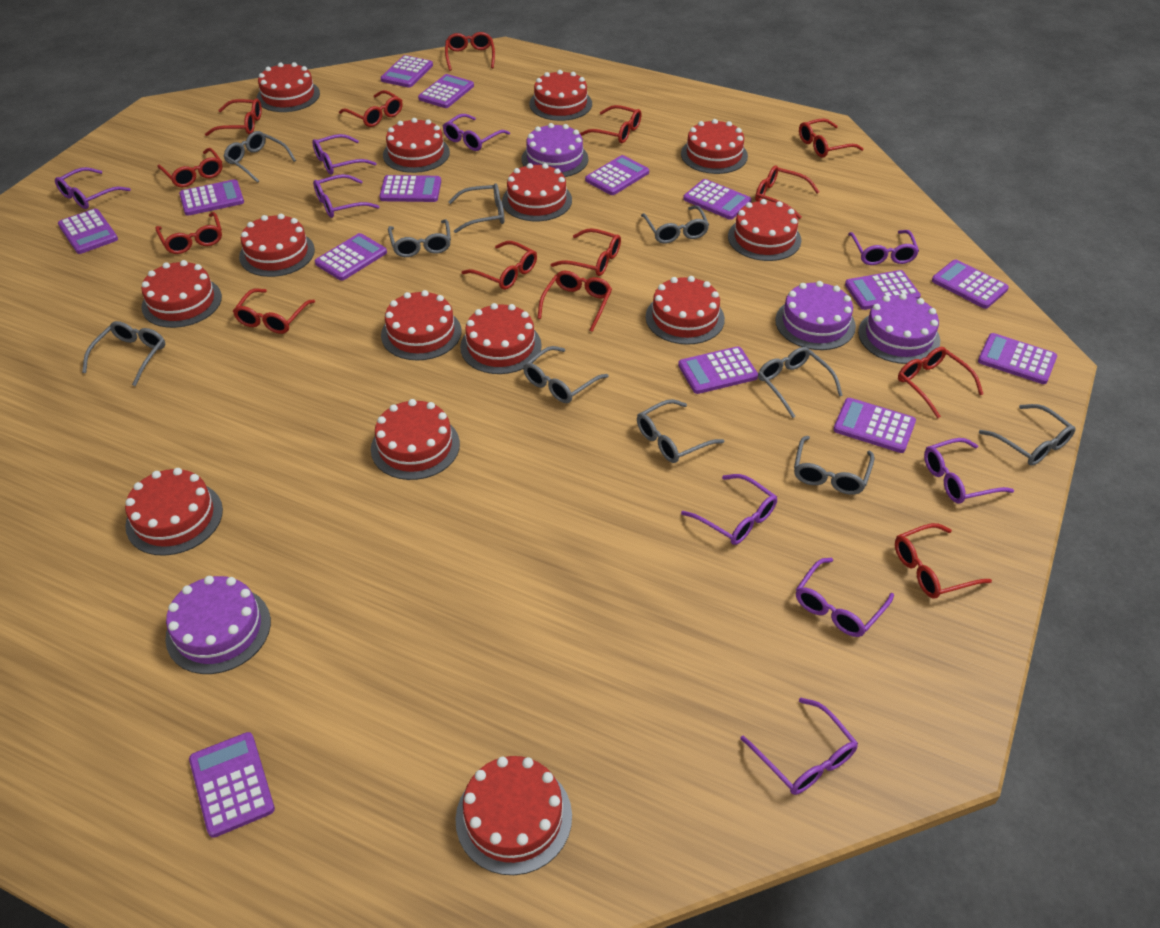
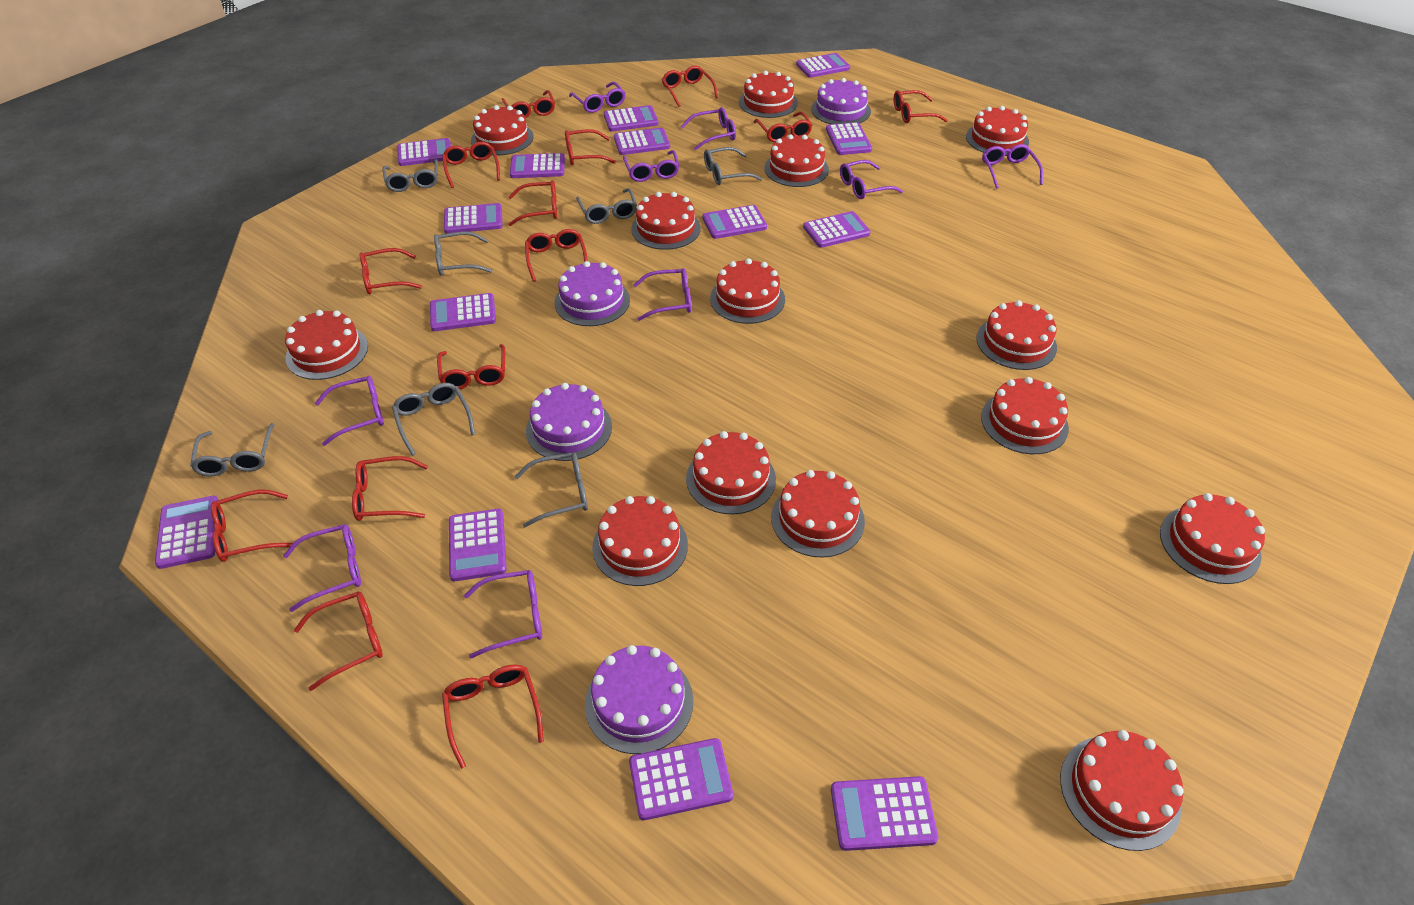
grey glasses: [82,321,165,386] [223,131,296,183] [388,219,451,257] [448,183,504,233] [523,346,609,403] [637,399,724,463] [641,205,709,244] [758,347,843,418] [794,436,874,495] [979,404,1075,466] = 10 -> [190,423,275,476] [383,159,438,192] [392,383,475,456] [434,231,493,276] [514,452,588,528] [576,188,637,224] [704,147,763,185] = 7

